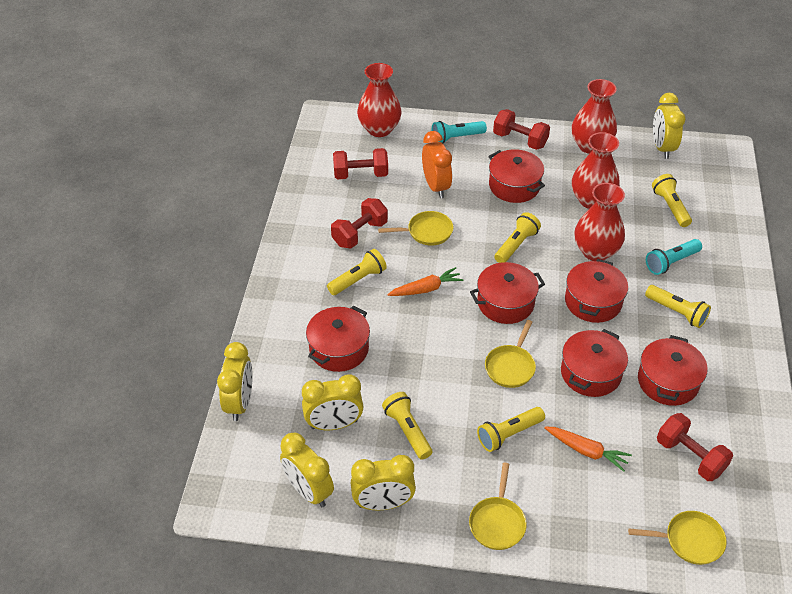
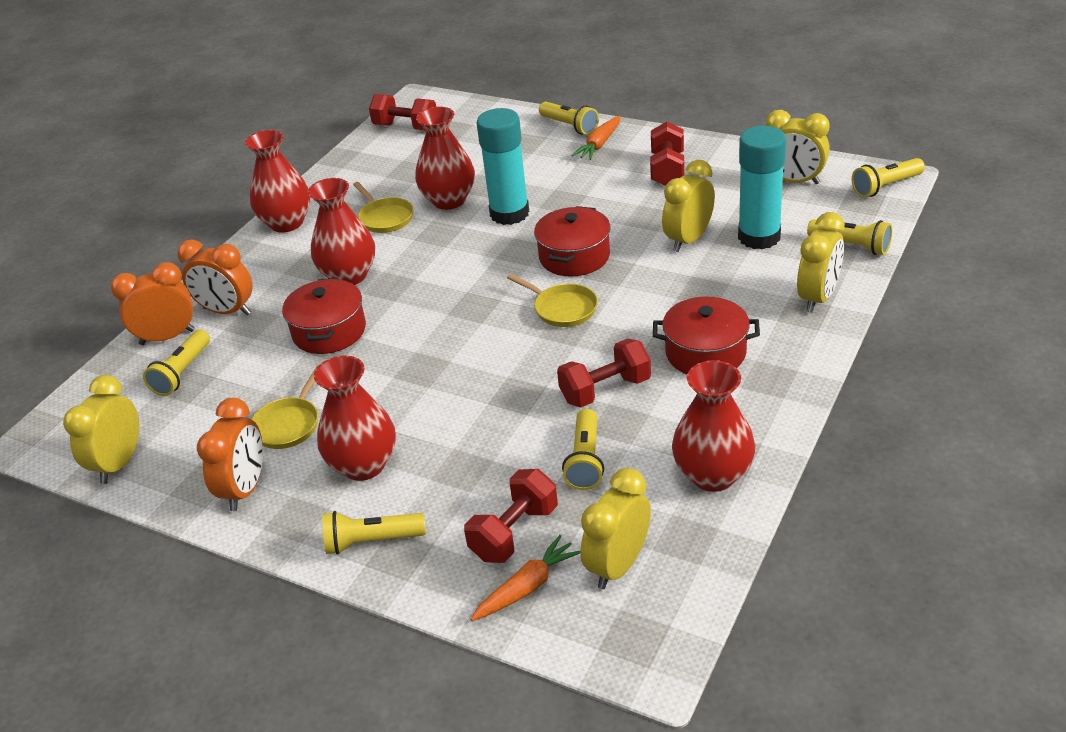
orange clock: [422,131,452,198] = 1 -> [111,262,195,345] [177,240,253,315] [197,398,263,511] = 3
red pot: [306,306,370,372] [470,262,545,324] [489,149,545,203] [561,329,628,397] [565,259,628,323] [638,335,708,406] = 6 -> [282,277,366,354] [534,206,610,277] [653,296,760,374] = 3
red vase: [357,63,402,137] [572,79,617,154] [572,132,620,209] [575,183,625,261] = 4 -> [245,130,310,233] [308,178,375,285] [314,355,396,481] [415,107,475,210] [672,360,755,492] = 5
turquoise flashlight: [432,121,487,144] [646,239,702,275] = 2 -> none = 0
turquoise glue stick: none = 0 -> [476,108,529,225] [738,126,786,250] = 2
yellow pan: [378,211,453,246] [469,463,527,550] [485,320,536,388] [628,511,727,565] = 4 -> [251,365,319,449] [353,182,414,233] [507,274,598,327] = 3

